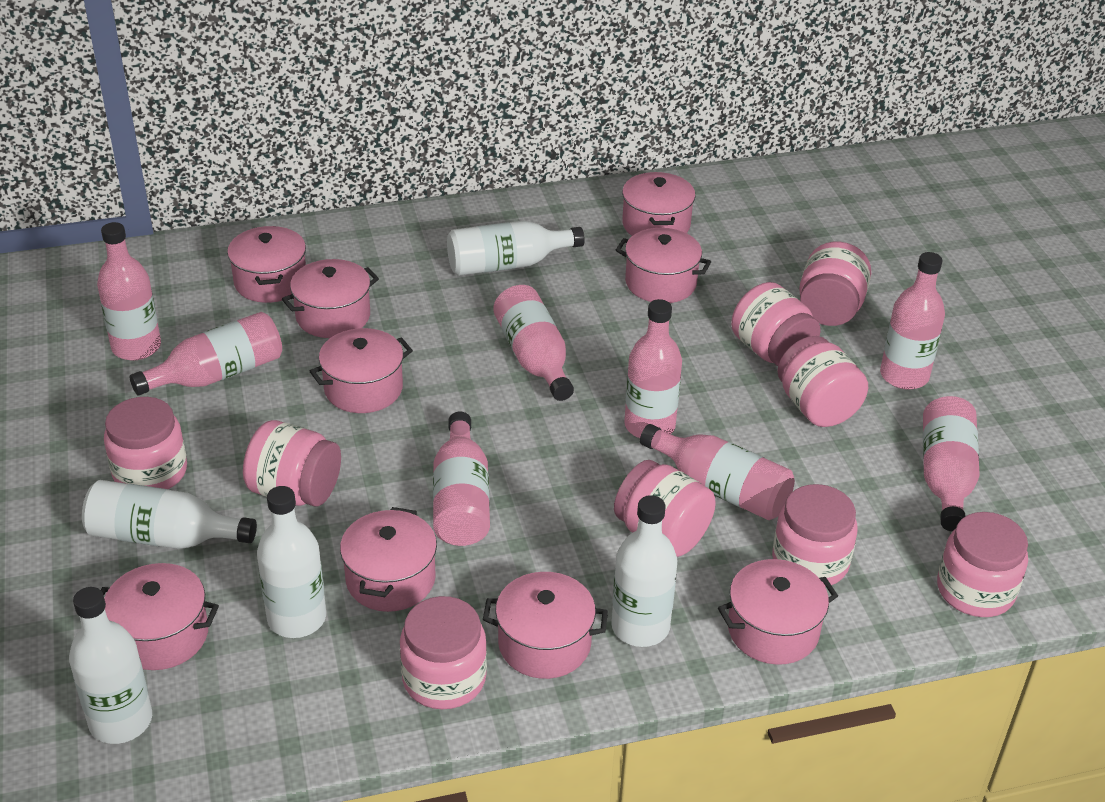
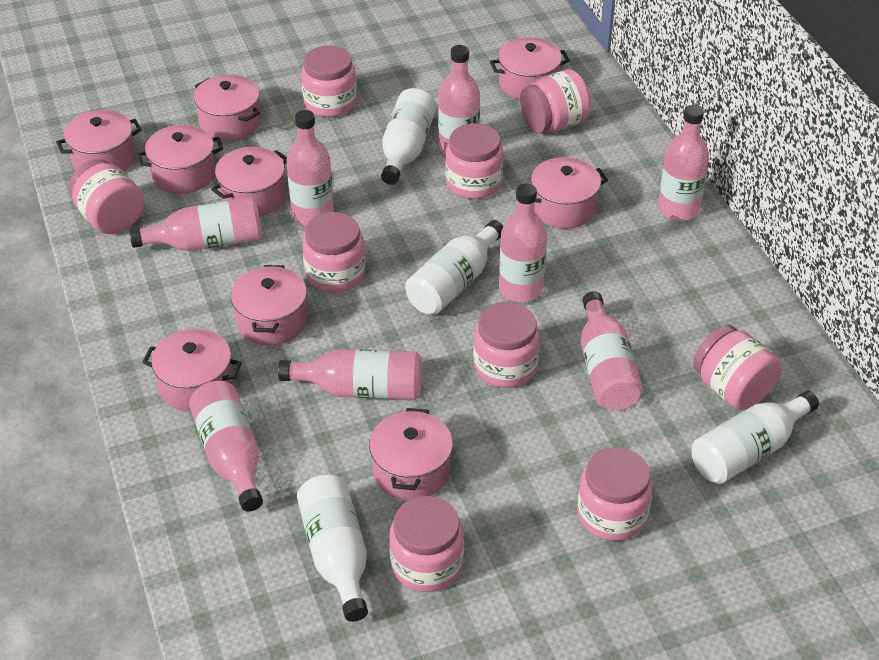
white bottle: [69,587,152,744] [82,480,257,549] [257,486,326,638] [447,221,585,276] [611,495,677,647] = 5 -> [297,474,368,622] [381,88,436,185] [405,220,503,315] [692,391,819,484] = 4

